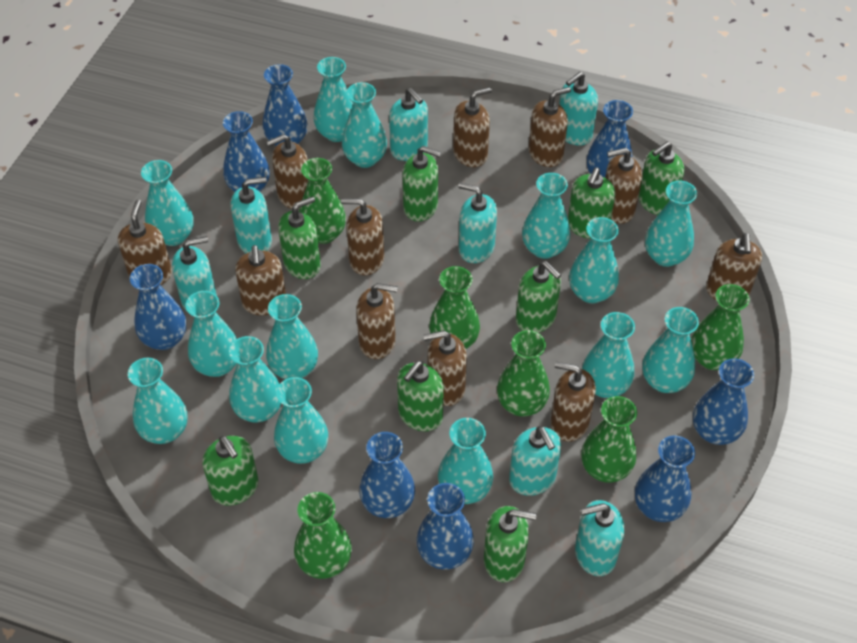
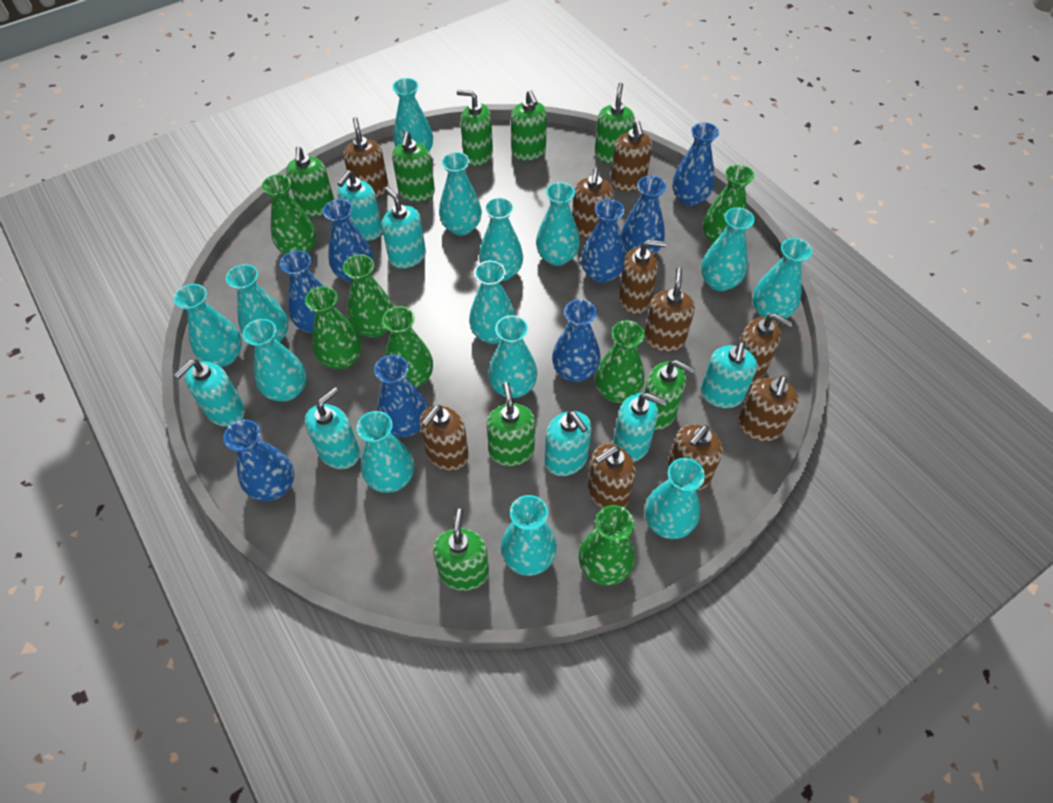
brown soap dispenser: [118,200,172,285] [235,245,286,316] [266,134,308,209] [341,198,384,275] [356,283,398,359] [424,331,467,406] [453,87,492,167] [529,87,571,167] [551,362,596,442] [605,148,642,224] [706,233,762,300] = 11 -> [344,117,389,198] [420,405,469,471] [572,168,614,238] [588,444,636,509] [610,121,652,191] [619,240,666,314] [644,267,695,352] [667,424,723,490] [738,376,799,441] [740,313,793,384] = 10
green vase: [294,492,352,579] [299,158,346,244] [429,266,480,349] [497,330,550,417] [581,396,637,483] [691,284,750,370] = 6 -> [262,174,317,254] [305,286,362,369] [343,254,393,338] [382,306,433,388] [578,505,635,586] [595,320,645,403] [703,164,754,245] = 7

